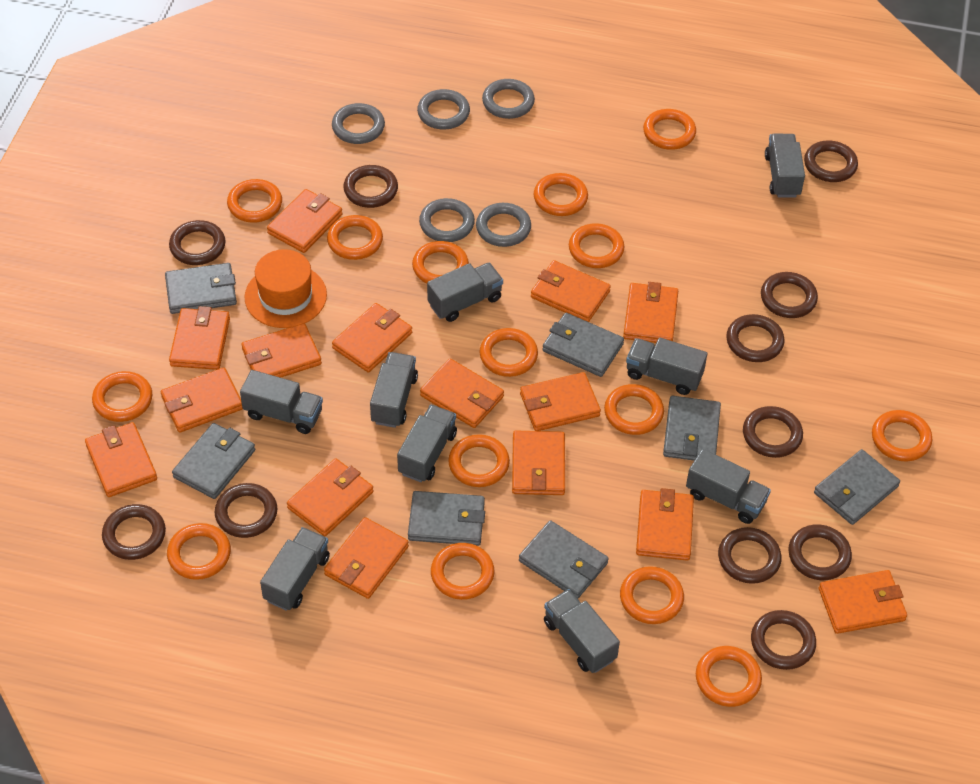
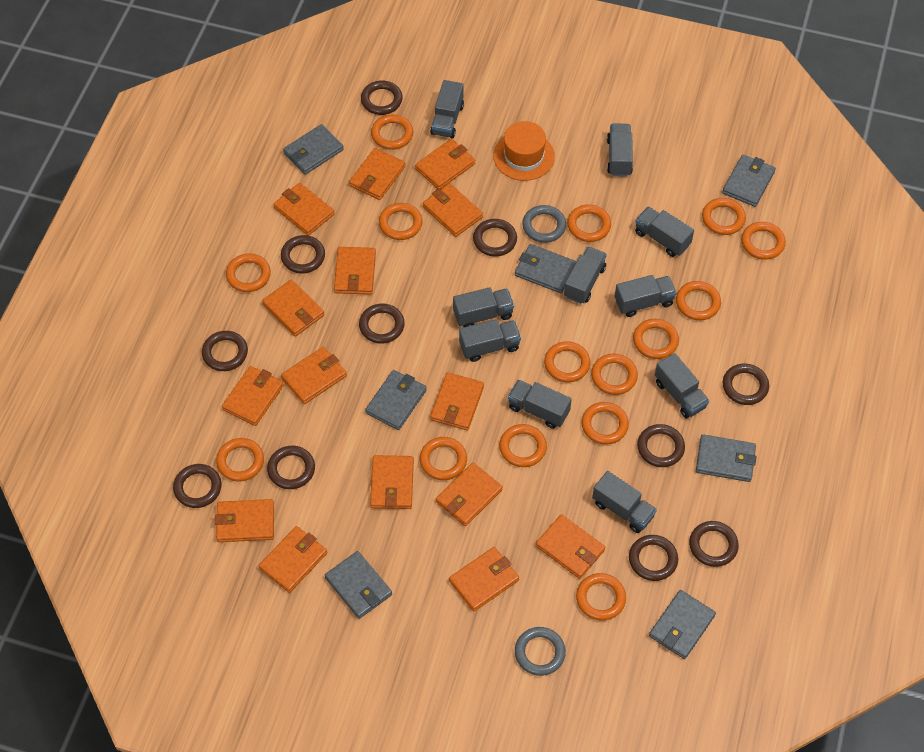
grey ring: [332,103,385,144] [417,89,470,130] [419,198,475,242] [476,203,531,247] [482,79,535,119] = 5 -> [515,627,566,676] [522,205,566,243] = 2
grey truck: [240,370,323,434] [260,527,330,611] [370,352,418,428] [397,405,457,482] [427,262,503,322] [544,589,620,673] [626,338,707,395] [686,449,771,524] [765,134,805,198] = 9 -> [430,80,464,138] [453,287,514,327] [459,319,521,362] [508,380,572,429] [564,246,607,304] [592,471,657,533] [607,123,633,177] [615,275,677,317] [635,206,694,257] [655,353,709,418] = 10

